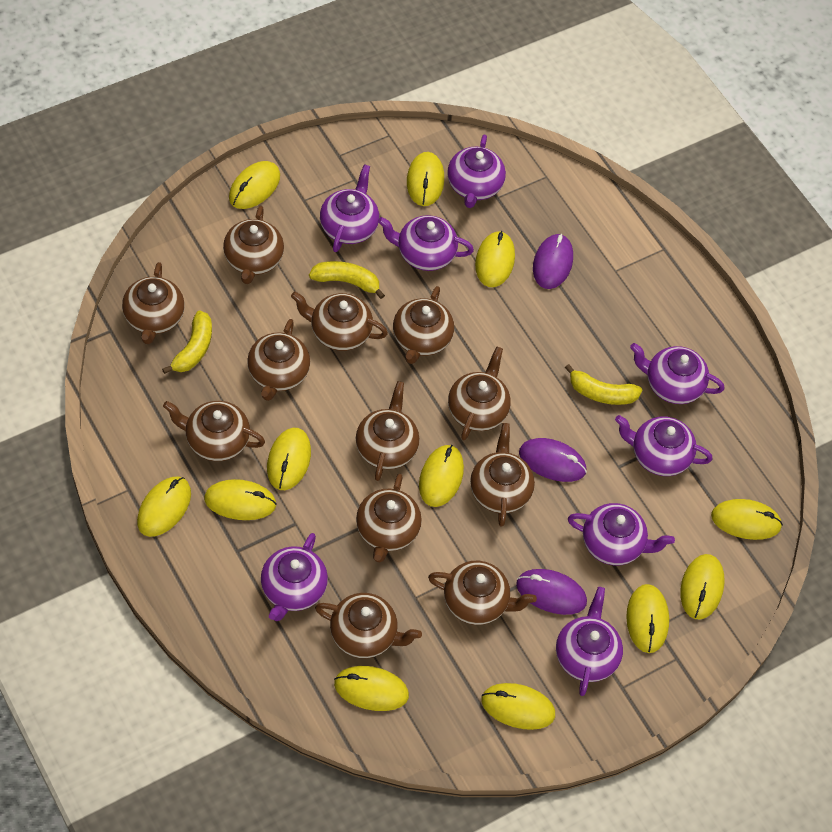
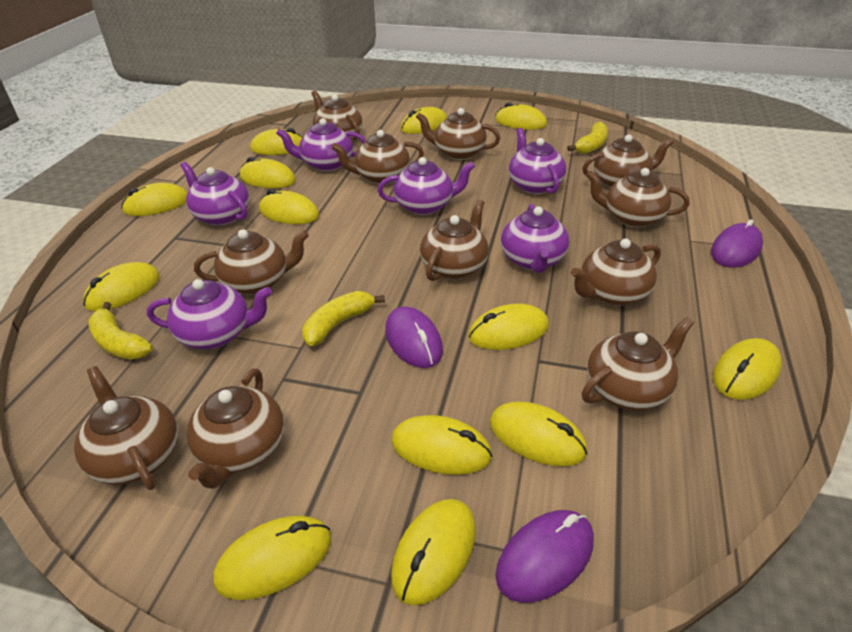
brown teapot: [122,262,185,344] [163,401,265,461] [223,206,284,284] [247,319,310,401] [291,292,388,351] [315,593,422,658] [356,381,419,481] [356,474,422,562] [393,286,454,364] [428,561,537,625] [448,347,511,440] [470,423,535,526] = 12 -> [74,366,178,490] [186,368,284,489] [194,229,309,295] [312,91,363,140] [331,130,424,184] [416,108,500,160] [420,199,489,281] [571,238,661,306] [582,134,674,188] [582,317,694,411] [586,168,690,228] = 11
purple teapot: [261,533,328,621] [320,164,379,252] [378,215,474,271] [447,135,506,208] [556,587,623,696] [568,503,675,565] [615,415,712,476] [630,343,725,404] = 8 -> [147,279,272,349] [180,162,249,225] [276,118,366,171] [377,157,475,215] [501,204,569,273] [509,128,567,194] = 6
yellow mouse: [137,477,191,537] [204,479,277,520] [229,161,280,209] [267,428,311,490] [334,666,409,711] [407,152,444,206] [419,445,464,507] [475,231,515,287] [481,683,555,730] [626,584,669,653] [680,554,725,620] [711,499,783,540] = 12 -> [83,262,160,311] [121,183,188,216] [214,515,332,600] [240,157,296,188] [250,128,303,155] [259,189,319,224] [391,415,493,475] [391,499,476,606] [401,107,447,134] [468,303,549,350] [490,402,587,466] [495,102,547,130] [713,338,782,400] = 13

